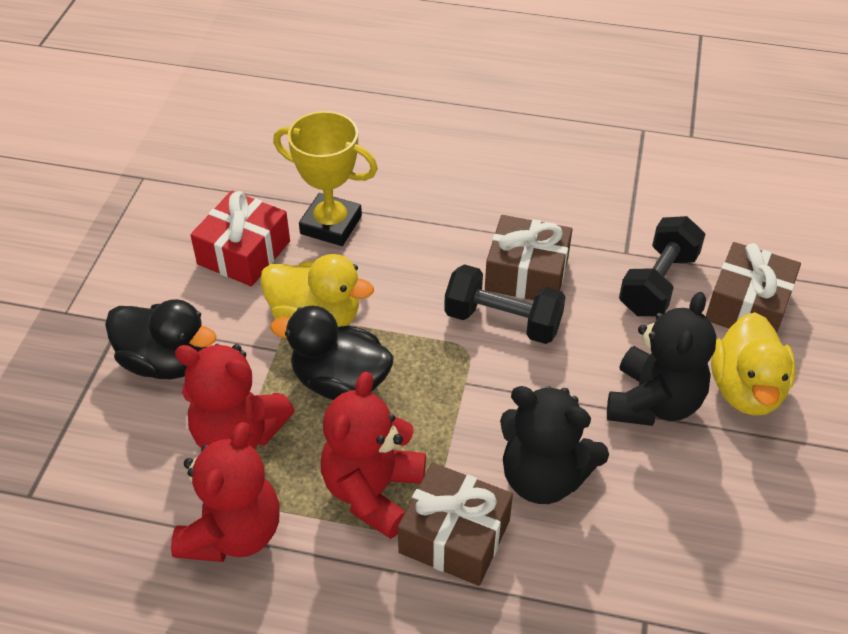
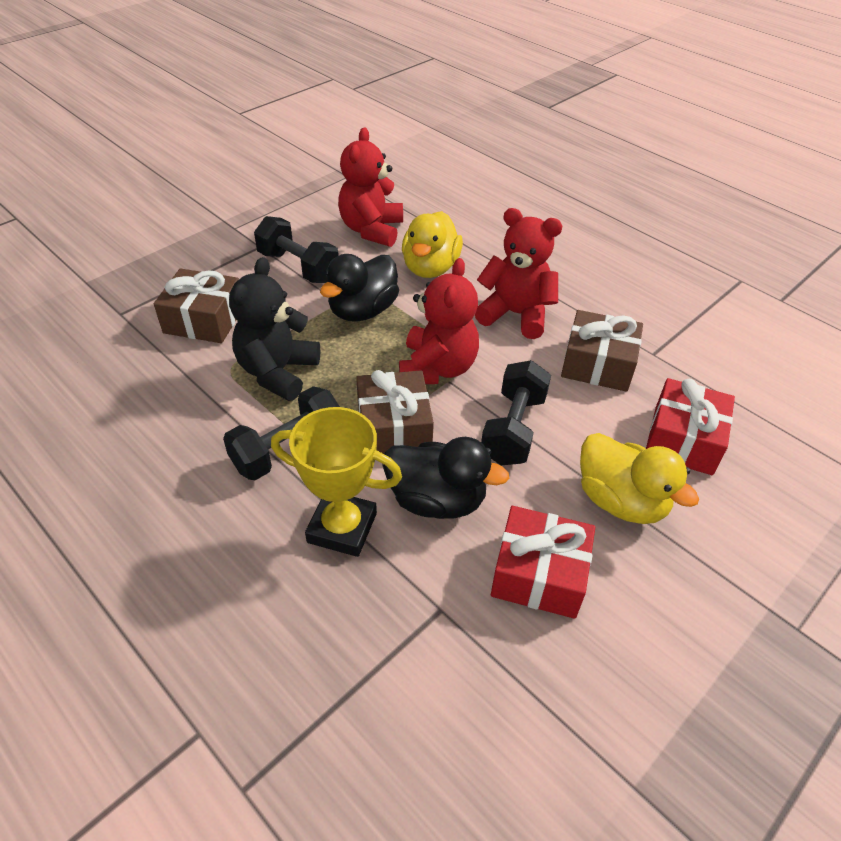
black dumbbell: [444,264,566,344] [619,216,705,316] = 2 -> [223,386,340,480] [254,216,339,283] [481,360,551,465] = 3
black teddy bear: [500,386,609,504] [607,292,716,426] = 2 -> [229,257,320,401] = 1
red gift: [190,191,290,286] = 1 -> [491,506,595,619] [646,378,735,475] = 2

